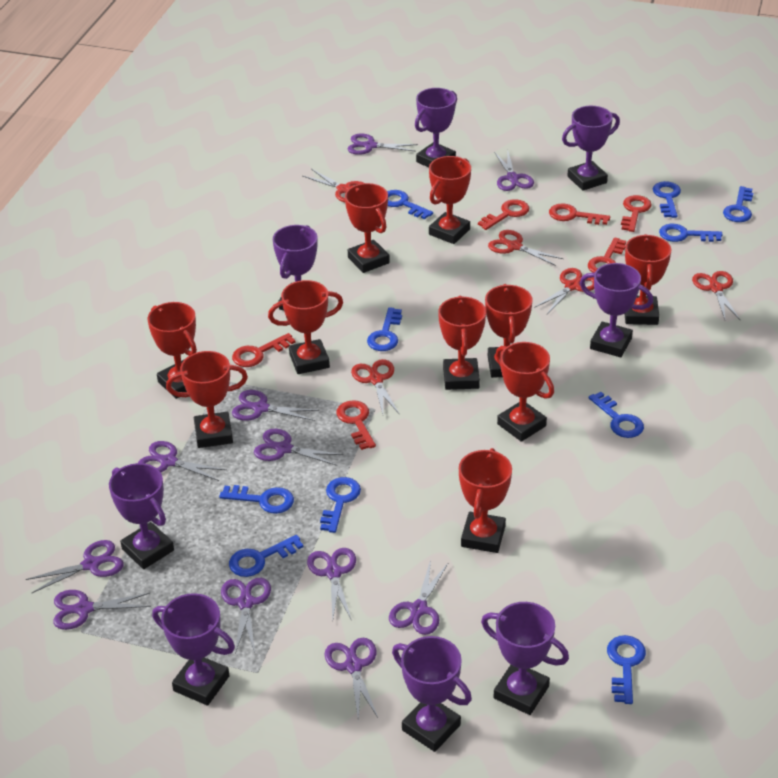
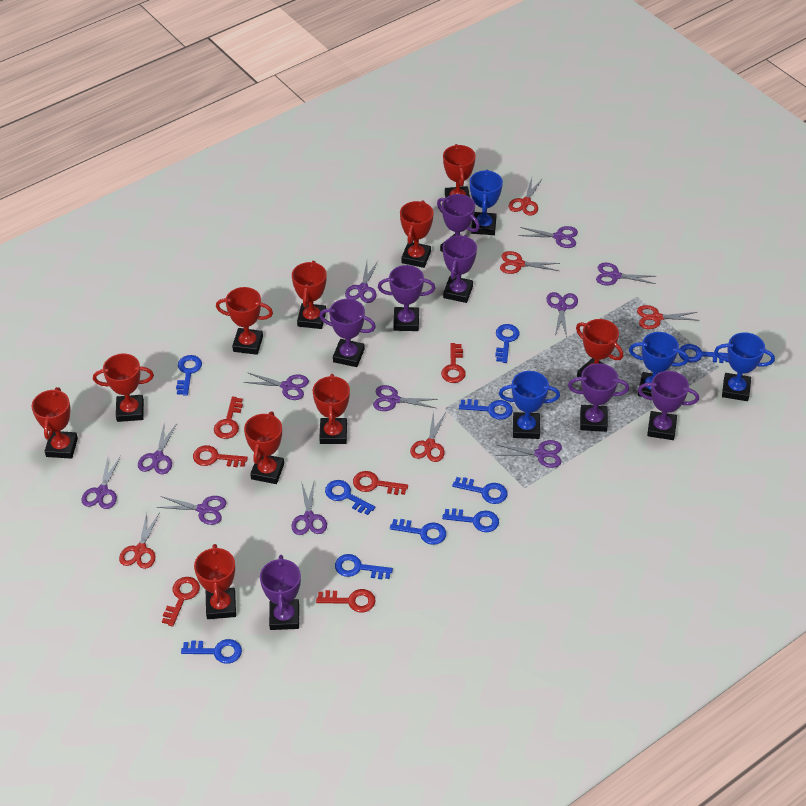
blue trophy: none = 0 -> [470,169,503,235] [499,371,560,439] [629,332,689,397] [714,332,775,401] = 4
purple trophy: [109,463,174,569] [152,593,235,705] [273,225,318,310] [392,636,472,752] [415,88,457,167] [481,602,569,715] [562,106,620,191] [580,263,653,357] = 8 -> [260,555,301,630] [319,299,376,367] [378,265,435,331] [437,194,480,252] [443,235,477,303] [568,363,629,432] [638,371,699,440] = 7

